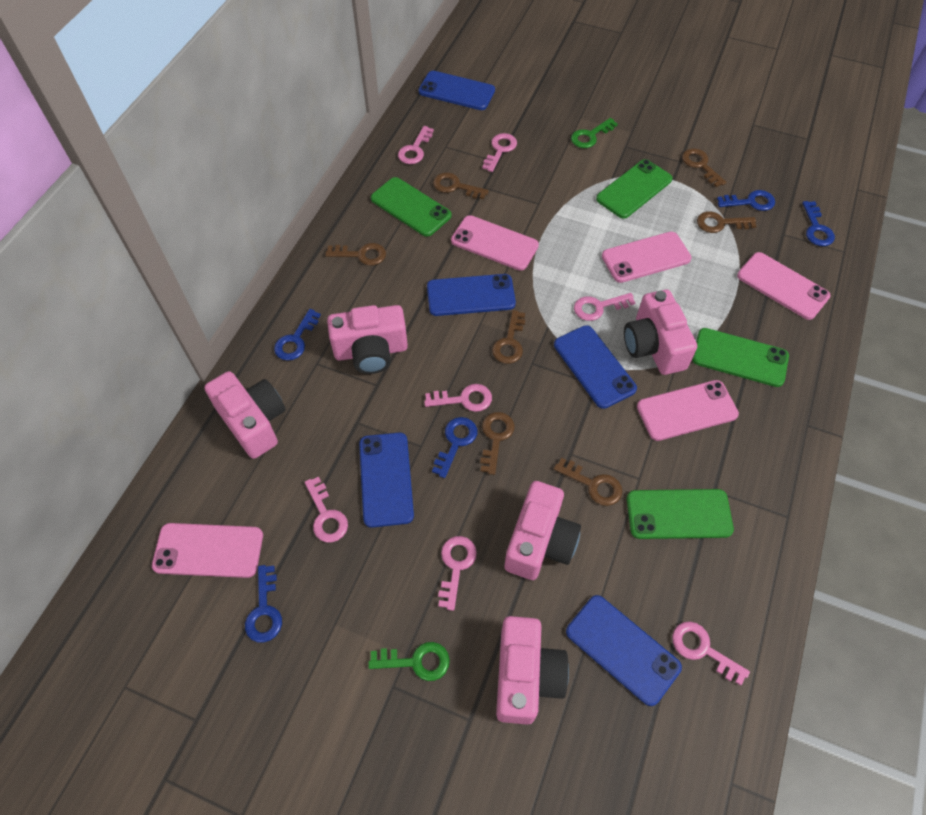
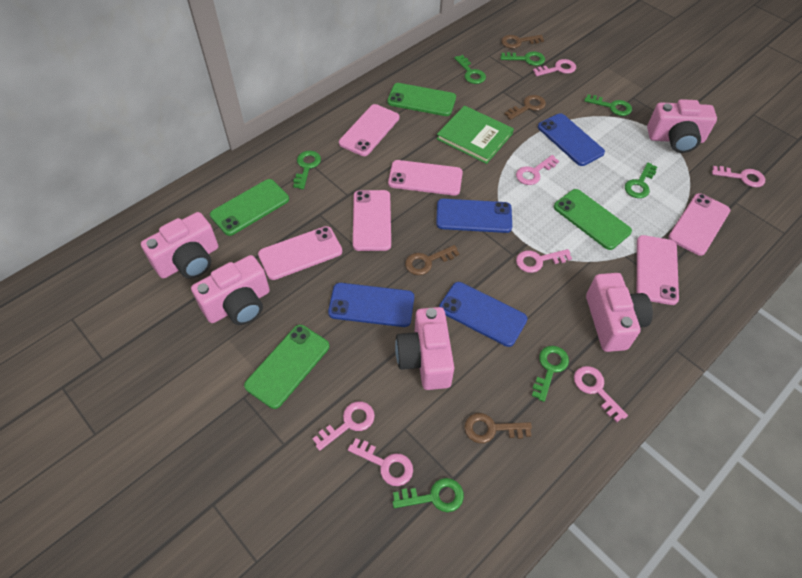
blue key: [245,565,282,643] [274,309,321,361] [432,417,477,478] [717,190,775,211] [802,201,835,246] = 5 -> none = 0
blue phone: [359,433,414,528] [418,71,495,110] [427,274,516,316] [554,325,637,409] [566,595,682,706] = 5 -> [328,283,414,327] [436,199,512,233] [439,282,527,347] [538,113,605,166] = 4
brown key: [325,243,386,266] [433,172,489,199] [480,412,515,475] [492,310,525,364] [554,458,622,506] [682,148,726,187] [697,211,756,233] = 7 -> [405,245,460,275] [464,413,532,443] [501,35,544,49] [504,95,546,120] = 4
green book: none = 0 -> [437,105,514,164] = 1
green key: [368,642,450,681] [571,118,618,148] = 2 -> [293,151,321,189] [393,478,464,512] [454,55,486,84] [500,51,545,66] [532,346,569,402] [584,94,632,116] [625,163,657,198] = 7
pink phone: [152,523,263,578] [451,215,539,271] [602,232,692,283] [637,380,739,441] [737,252,831,320] = 5 -> [258,226,342,280] [339,104,399,156] [353,190,391,251] [388,160,463,196] [637,235,679,305] [668,193,730,256] = 6

